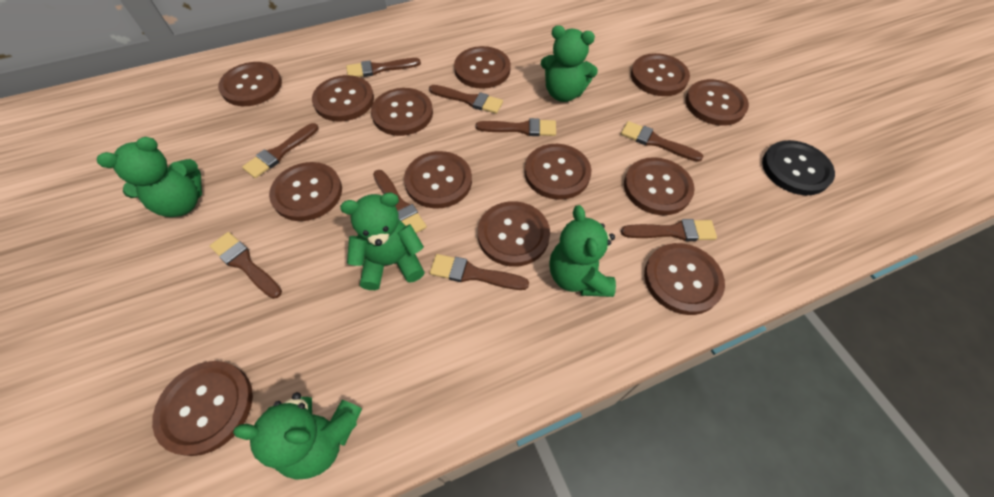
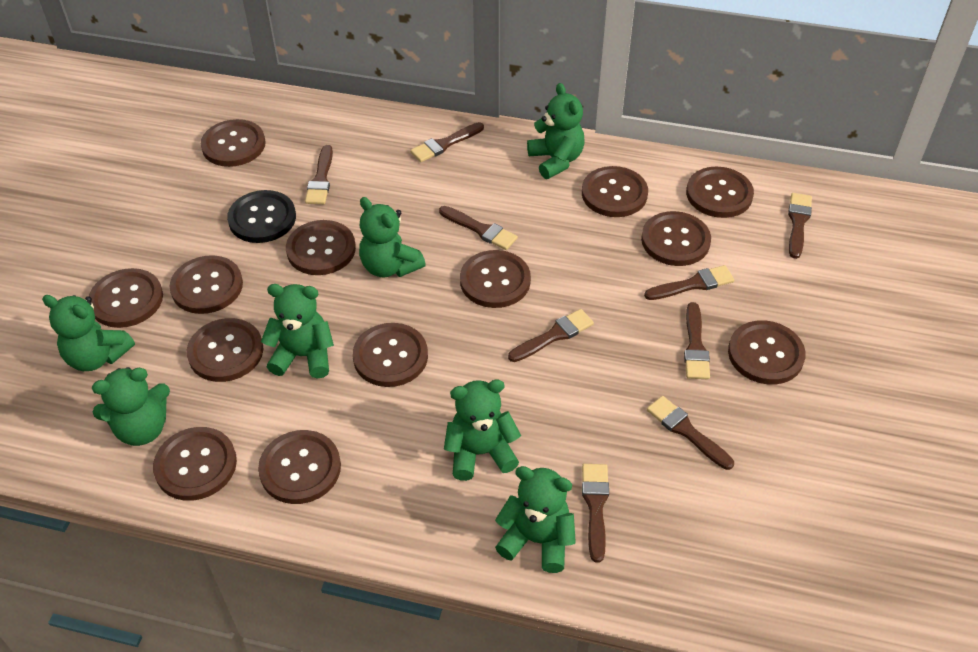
green teddy bear: [97,137,202,217] [233,392,362,480] [340,193,425,290] [541,25,598,102] [549,205,616,297] = 5 -> [42,295,135,371] [92,367,170,446] [261,284,334,379] [359,197,426,277] [444,379,521,481] [495,466,576,573] [527,83,585,179] = 7

